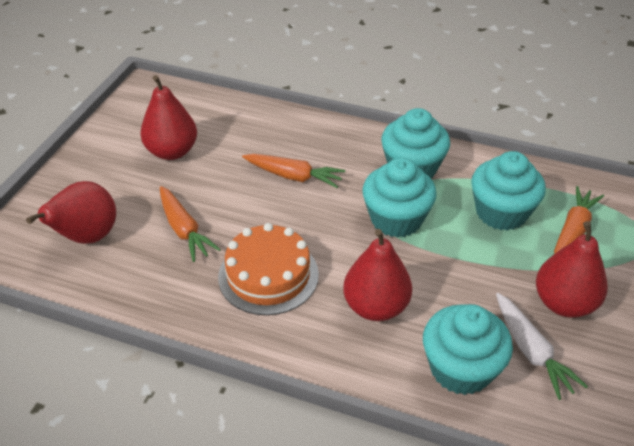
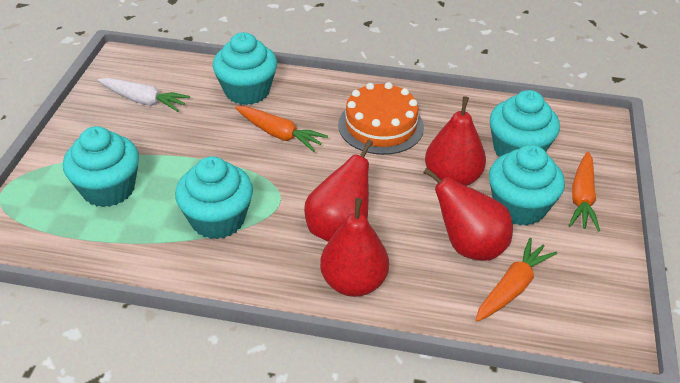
turquoise cupcake: [363,158,437,238] [381,108,450,178] [423,304,513,395] [471,151,546,231] = 4 -> [63,126,139,207] [175,156,253,239] [213,32,277,105] [489,145,565,226] [490,90,560,157] = 5

